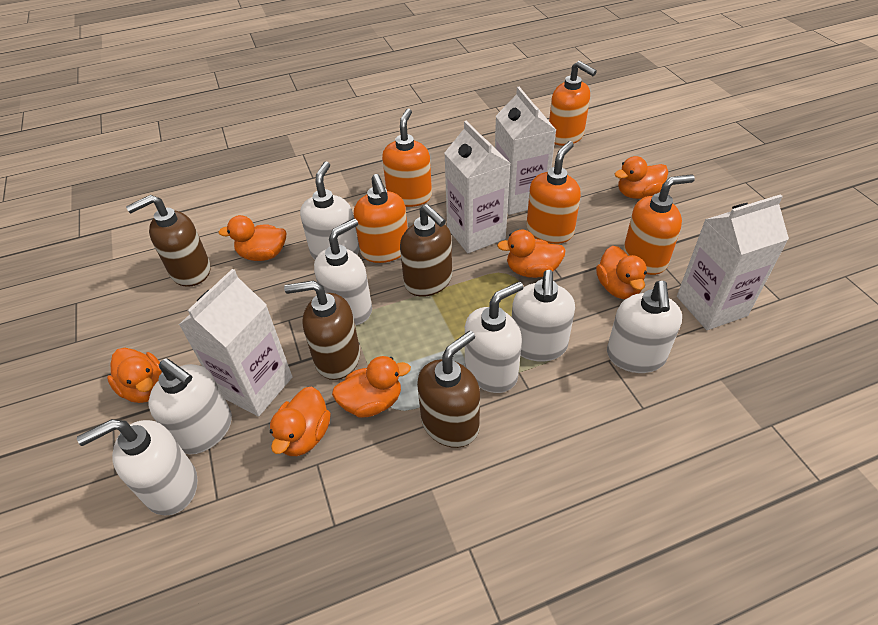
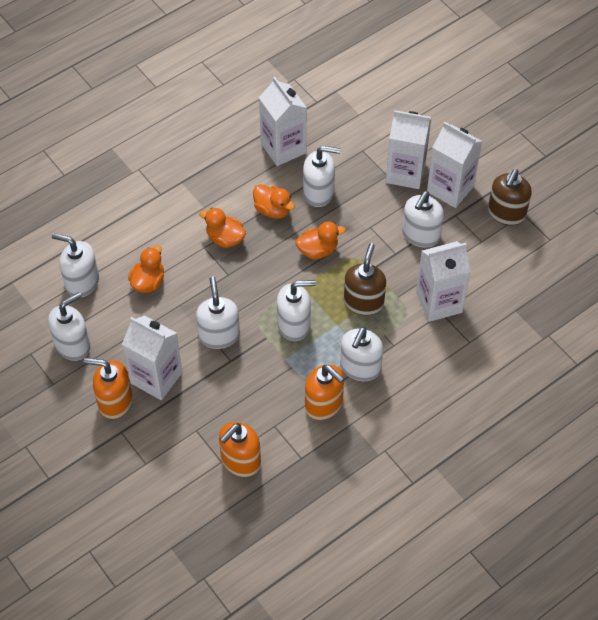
brown soap dispenser: [126,195,210,287] [284,280,360,380] [400,204,452,297] [417,331,480,448] = 4 -> [344,243,386,315] [488,169,532,225] = 2
orange duck: [107,348,162,403] [218,215,286,261] [270,387,330,456] [332,356,411,418] [497,229,566,278] [596,246,647,299] [615,156,668,199] = 7 -> [128,245,164,293] [199,208,246,248] [253,184,295,218] [296,221,346,259] = 4
orange soap dispenser: [354,174,408,263] [382,108,432,207] [526,141,581,244] [549,61,597,146] [623,174,695,275] = 5 -> [84,358,133,419] [219,422,261,477] [305,364,344,420] = 3
white carton: [179,269,293,417] [445,121,511,253] [495,87,556,215] [677,194,789,330] = 4 -> [122,315,182,400] [259,77,307,166] [386,110,431,189] [416,241,471,322] [427,122,482,208] = 5

